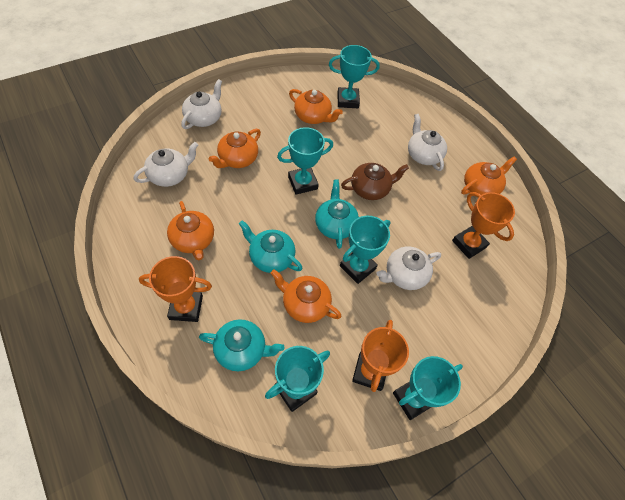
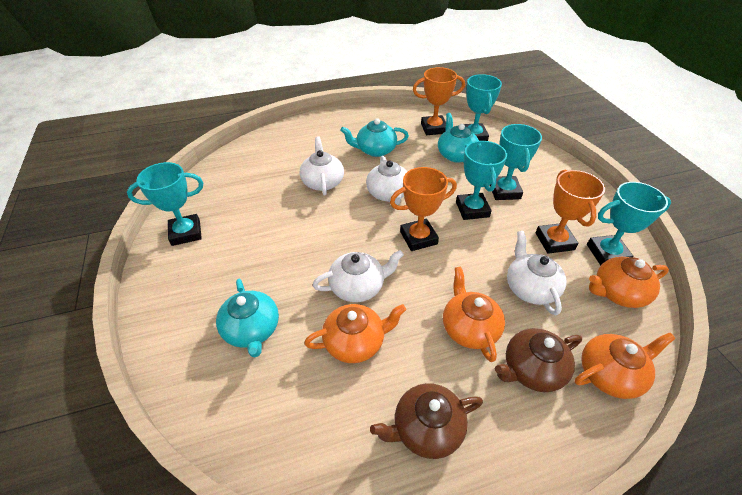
brown teapot: [341,163,409,200] = 1 -> [370,383,483,459] [495,328,582,392] = 2
orange teapot: [167,201,214,260] [209,129,261,168] [271,269,342,323] [289,89,343,124] [461,157,517,195] = 5 -> [304,304,406,363] [443,266,505,362] [575,332,675,399] [589,257,669,308] = 4

